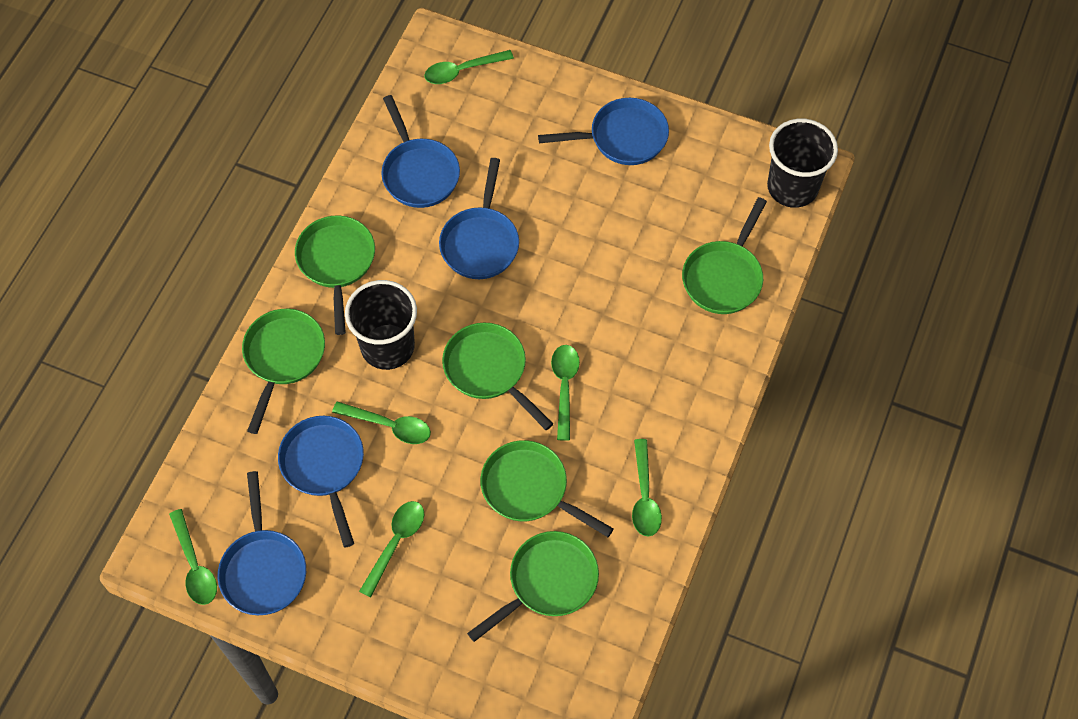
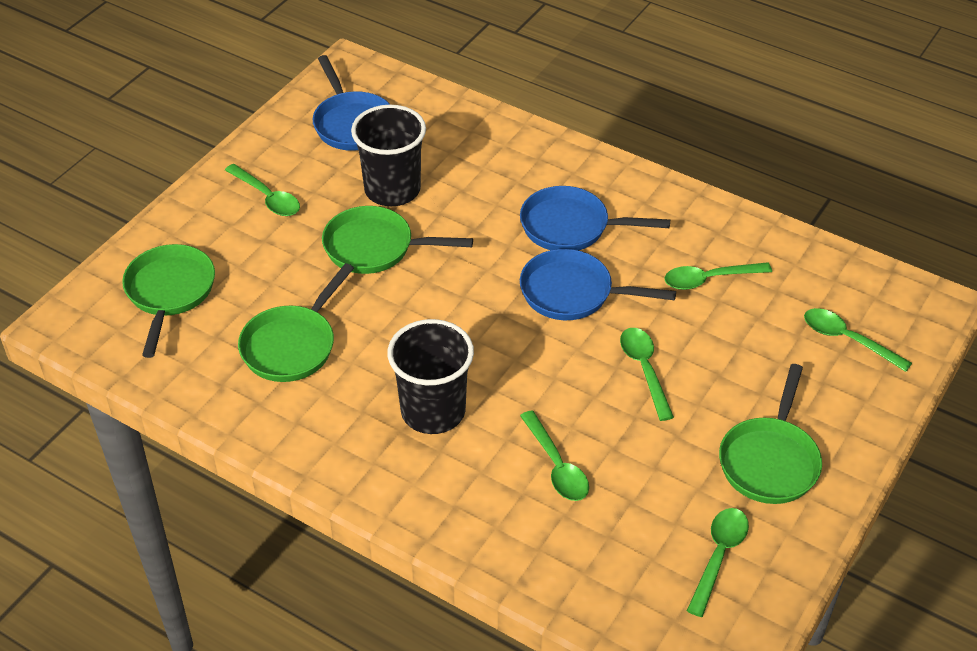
blue pan: [218,471,306,615] [278,416,364,547] [381,95,460,208] [439,158,519,279] [538,98,669,165] = 5 -> [313,55,390,151] [520,186,670,251] [520,249,676,320] = 3
green pan: [242,309,325,434] [295,216,375,335] [442,323,553,430] [467,531,599,642] [480,440,614,537] [682,197,767,314] = 6 -> [122,244,215,358] [238,263,354,382] [322,206,473,274] [719,364,822,504] = 4

